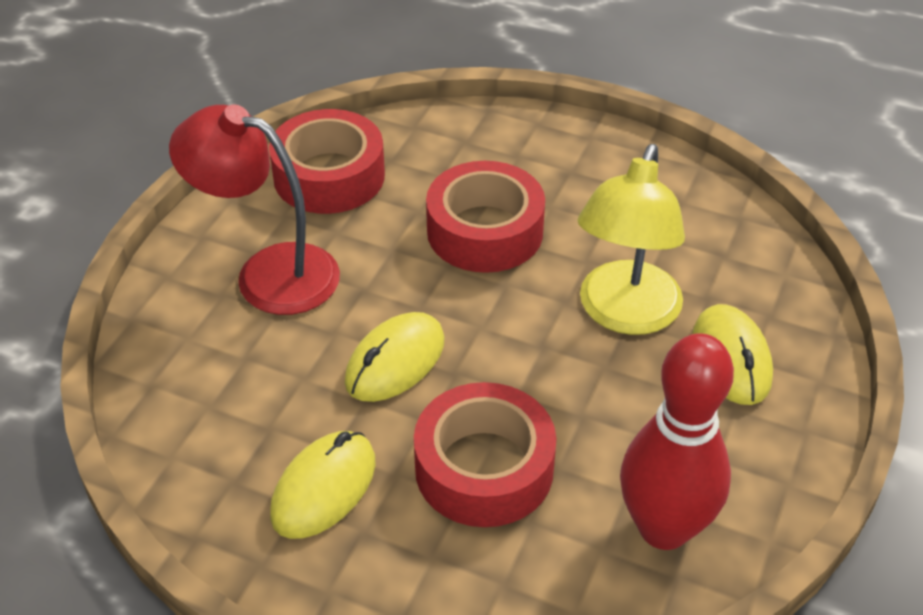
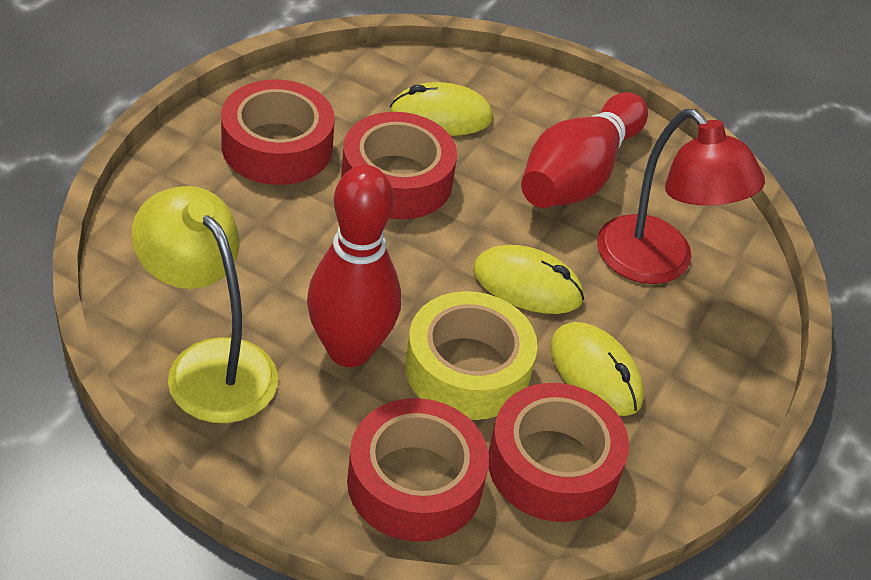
red bowling pin: [620,333,734,550] = 1 -> [307,165,401,367] [521,92,648,208] = 2
red tape: [269,109,385,214] [414,382,556,527] [426,161,545,273] = 3 -> [221,80,335,185] [341,112,457,219] [347,398,489,542] [489,383,629,522] = 4
yellow tape: none = 0 -> [405,291,538,420] = 1

